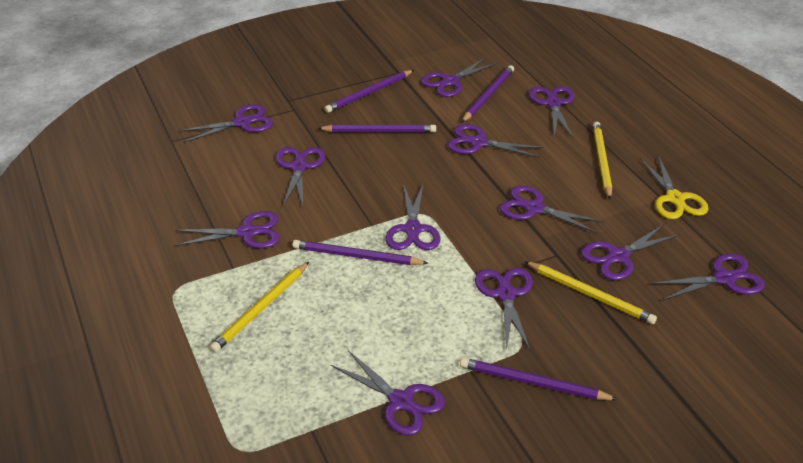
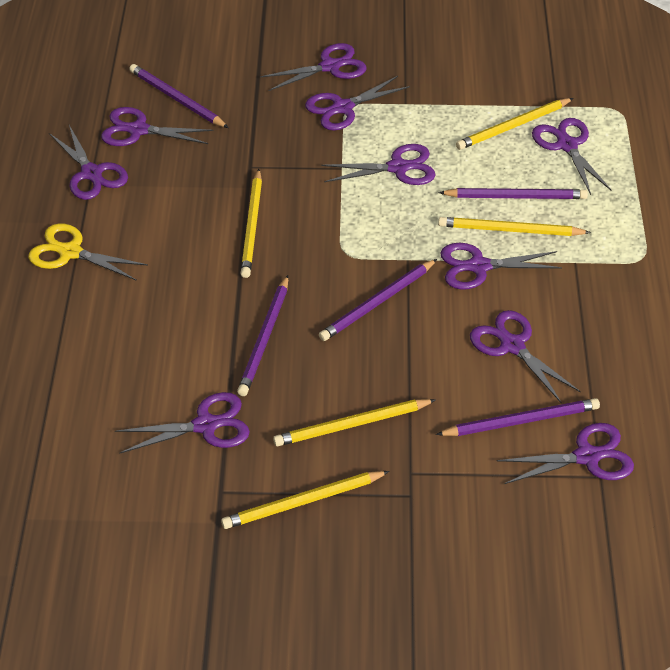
purple scissors: [175,211,280,249] [179,104,273,143] [276,147,325,207] [331,350,445,435] [386,184,440,250] [421,57,498,97] [448,124,543,158] [475,268,533,351] [500,185,604,233] [529,86,575,138] [581,224,680,281] [652,254,765,300] = 12 -> [49,125,128,200] [101,107,214,146] [115,392,250,454] [260,43,367,91] [305,76,410,130] [321,144,436,185] [440,243,562,290] [470,310,581,404] [497,423,634,484] [532,118,612,195] = 10
yellow pencil: [210,262,309,353] [524,261,657,324] [593,122,612,199] = 3 -> [221,471,390,529] [240,169,262,278] [273,399,436,446] [438,217,591,236] [456,98,573,150] = 5

